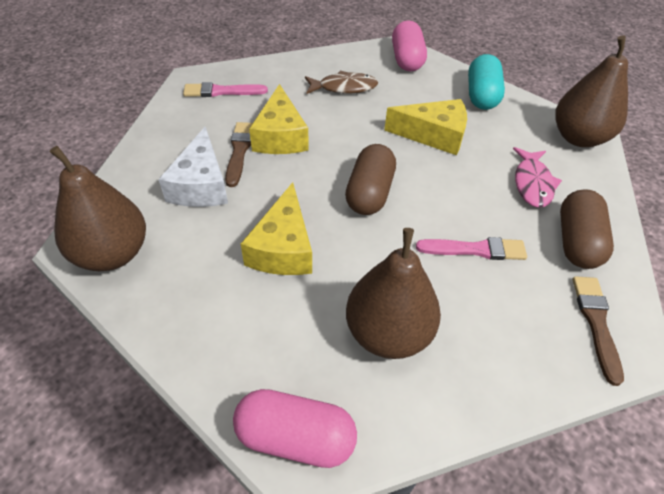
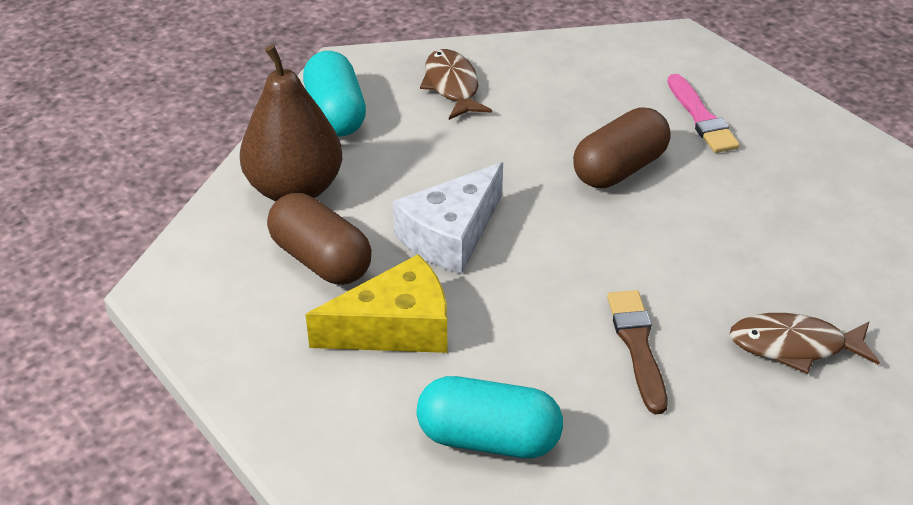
brown brush: [225,122,253,187] [573,276,624,386] = 2 -> [607,290,667,414] = 1
brown fish: [305,71,378,94] = 1 -> [420,49,492,120] [730,313,880,374] = 2
brown pear: [50,146,146,271] [346,228,441,359] [555,35,628,147] = 3 -> [240,45,342,202] = 1
pink brush: [183,82,268,97] [416,237,527,260] = 2 -> [667,74,740,153] = 1
pink capsule: [233,389,357,468] [392,20,427,72] = 2 -> none = 0
pink fish: [513,147,562,208] = 1 -> none = 0
turquoise capsule: [468,54,505,110] = 1 -> [303,51,366,136] [417,376,563,458] = 2
yellow cheese: [241,182,312,275] [249,84,309,154] [384,99,467,155] = 3 -> [305,254,447,353] = 1

